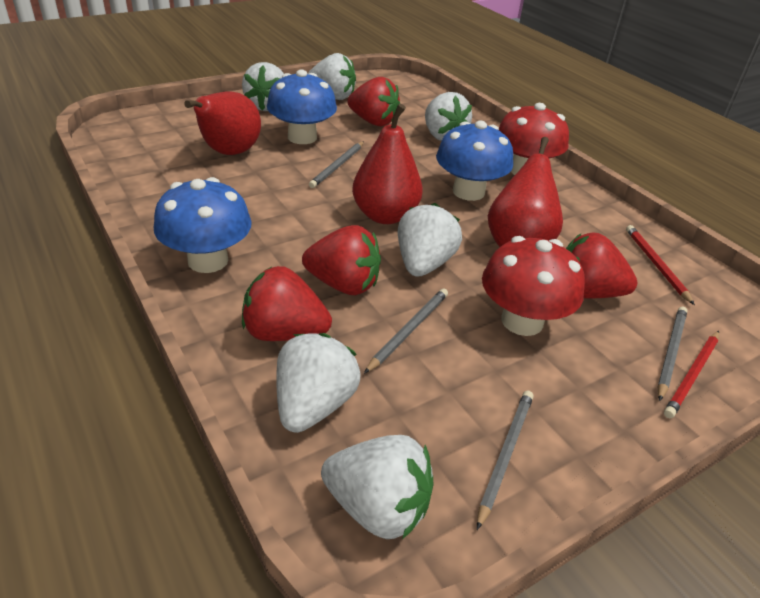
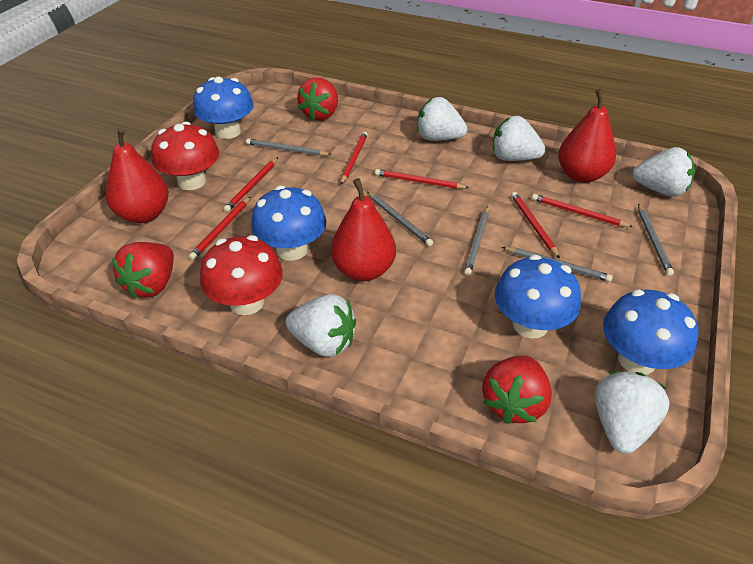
blue mushroom: [154,177,252,273] [267,69,337,144] [436,121,513,201] = 3 -> [193,76,254,139] [251,185,326,261] [495,255,581,338] [603,289,698,375] = 4
grey pencil: [309,141,364,188] [364,288,448,374] [477,390,534,530] [657,307,687,401] = 4 -> [246,139,332,156] [367,192,433,246] [464,206,489,276] [502,247,613,282] [638,204,674,276] = 5
red pencil: [626,225,695,305] [664,331,719,418] = 2 -> [189,196,251,260] [224,157,278,212] [340,132,368,184] [375,169,469,189] [511,192,560,258] [532,194,633,227] = 6
red strawberry: [242,266,332,341] [302,225,381,295] [347,77,400,126] [566,233,638,298] = 4 -> [112,242,174,298] [297,78,338,120] [482,356,552,424] = 3
white strawberry: [242,62,284,111] [276,333,360,433] [307,53,356,100] [321,435,433,539] [398,203,462,277] [425,92,472,141] = 6 -> [286,294,356,357] [417,97,467,141] [493,116,546,161] [595,371,670,454] [632,147,695,196] = 5

